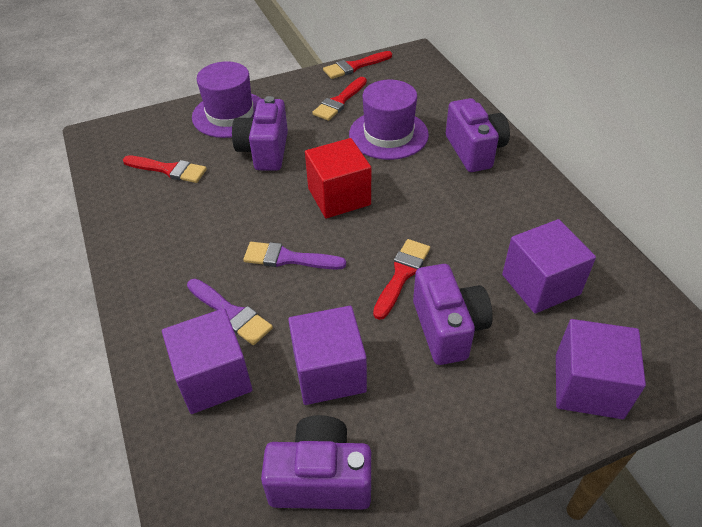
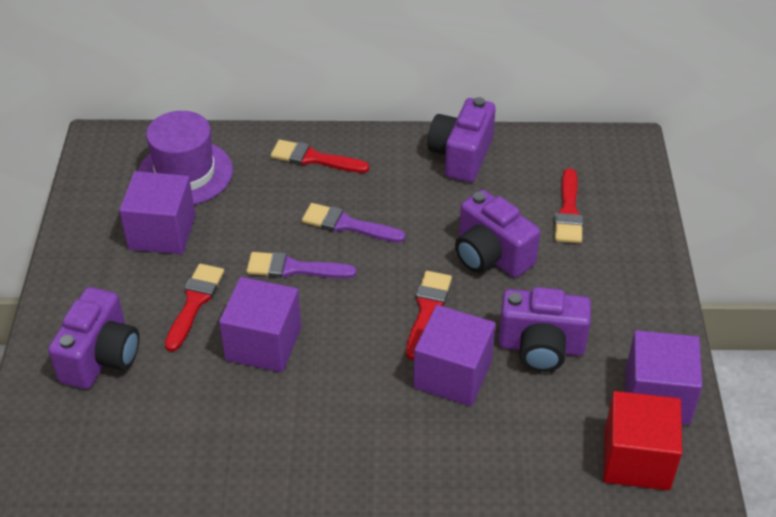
purple hat: [192,61,261,138] [349,80,429,160] = 2 -> [138,111,233,205] = 1

